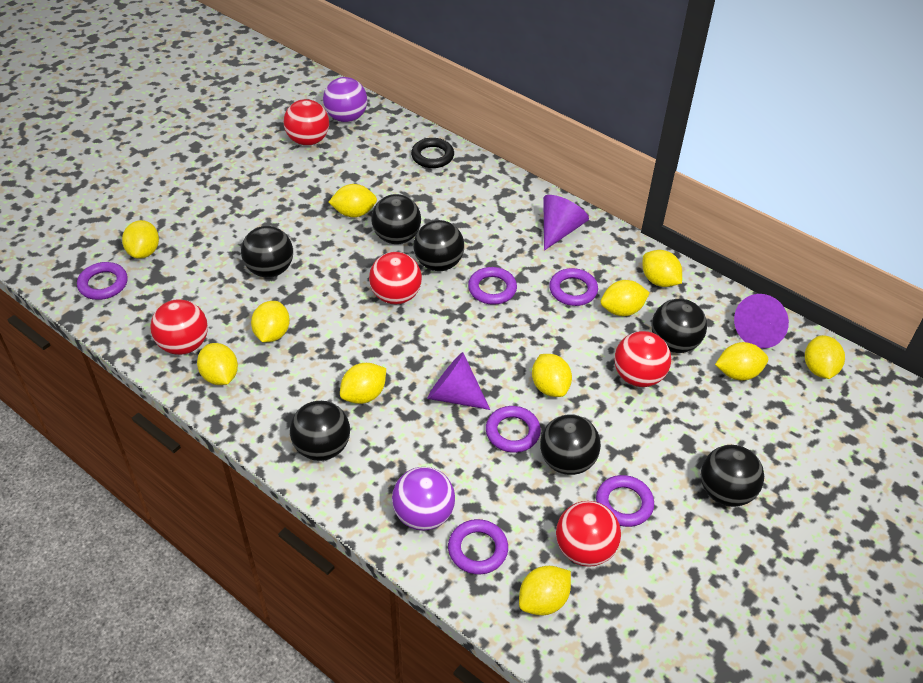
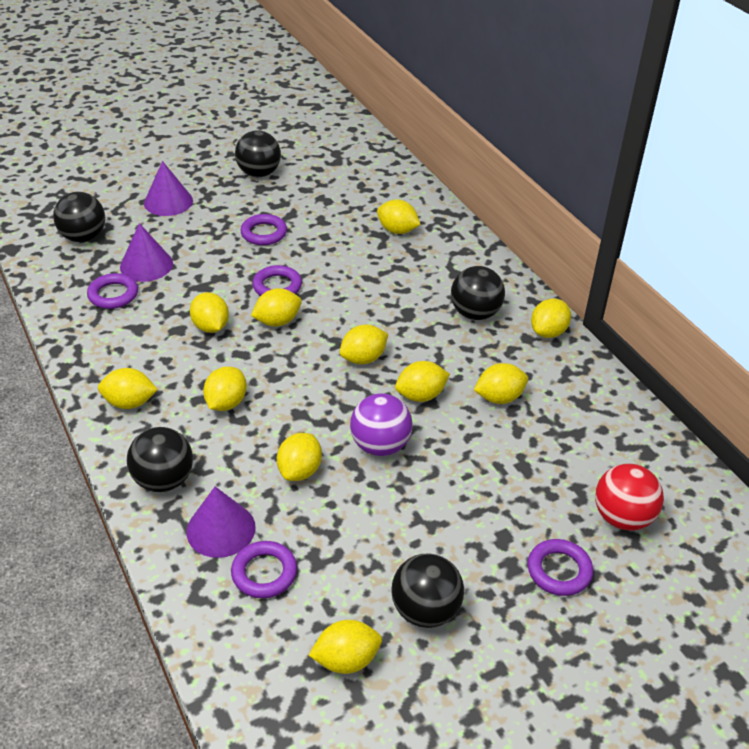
black ball: [241,226,293,278] [290,401,350,461] [371,194,421,244] [414,220,464,271] [540,414,601,475] [651,299,707,353] [701,445,764,507] = 7 -> [53,192,105,242] [127,427,193,492] [235,130,281,177] [391,553,464,628] [451,266,505,320] = 5
black ring: [411,138,454,168] = 1 -> none = 0
purple ball: [323,77,367,122] [392,467,455,531] = 2 -> [350,393,413,456] = 1
purple ring: [77,262,128,300] [448,519,508,574] [468,267,517,305] [486,406,541,453] [549,268,598,306] [596,475,654,527] = 6 -> [87,273,138,309] [231,541,297,598] [240,214,287,245] [252,265,302,296] [528,539,593,596] = 5
red ball: [150,299,208,355] [283,99,329,146] [369,252,422,305] [556,501,621,567] [614,331,671,387] = 5 -> [595,464,664,531] = 1

